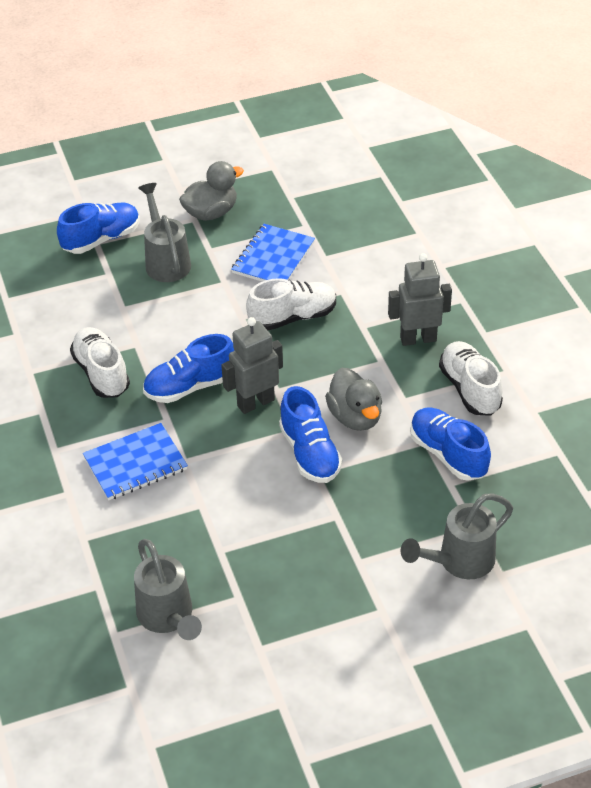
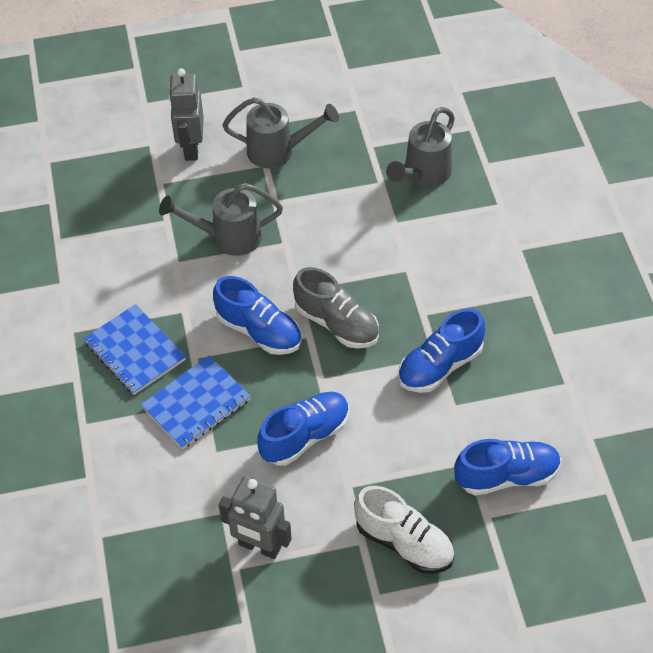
grey duck: [179,161,244,221] [325,368,382,431] = 2 -> none = 0
grey shoe: none = 0 -> [293,267,379,349] = 1
white shoe: [70,327,130,398] [246,278,336,330] [439,341,503,416] = 3 -> [354,486,454,574] = 1

